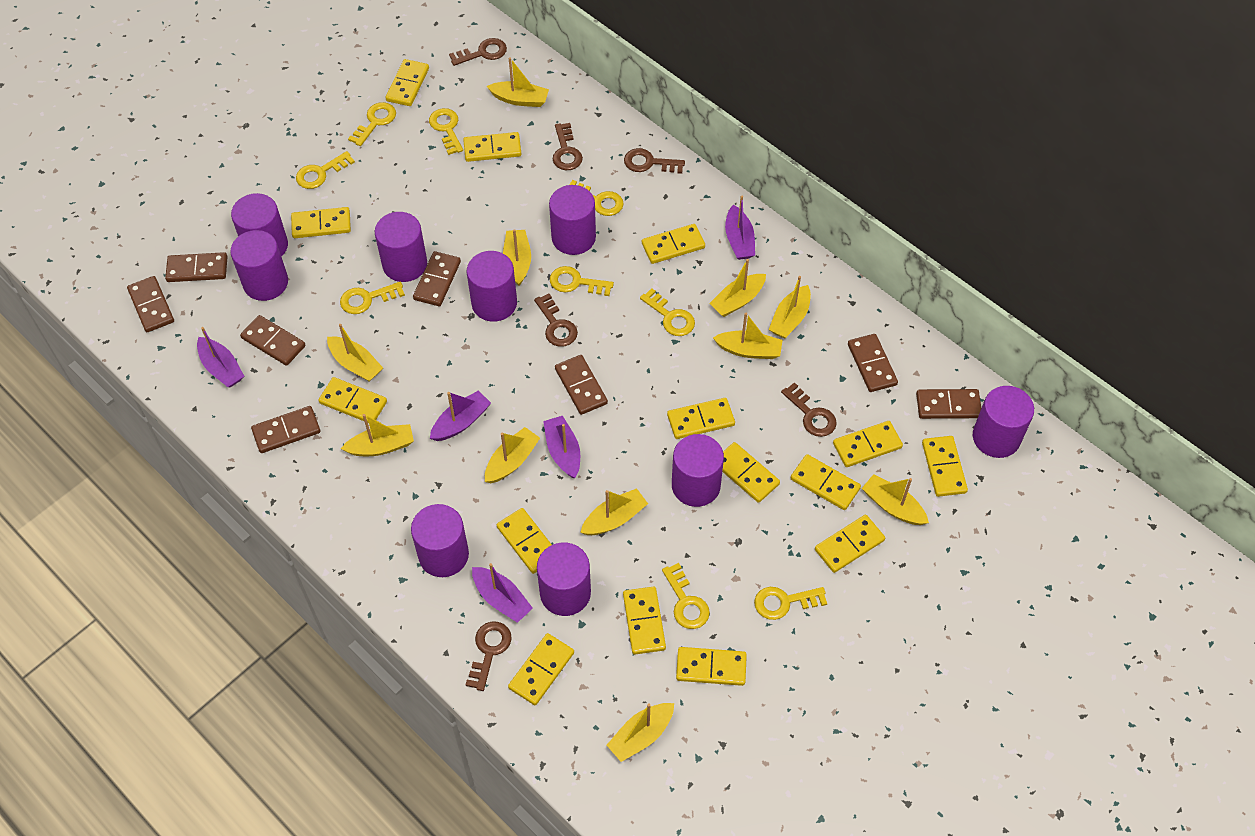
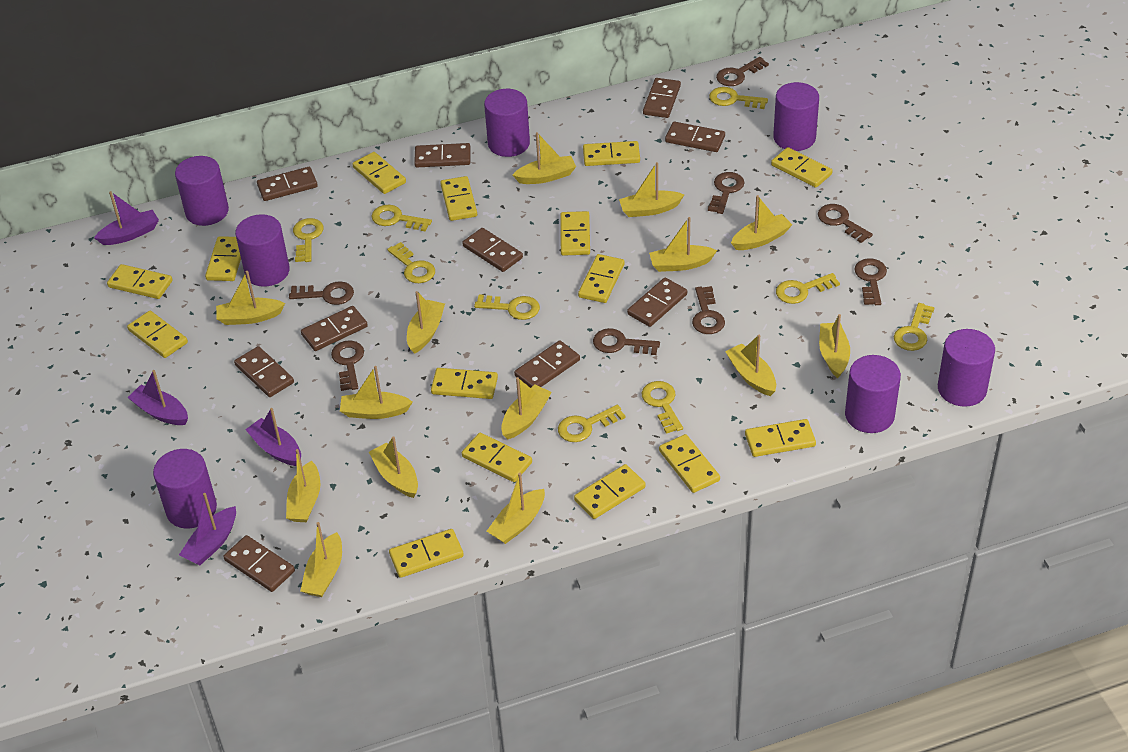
brown domino: [127,276,174,332] [165,252,228,282] [240,315,305,366] [251,406,320,453] [413,251,461,306] [555,355,608,415] [848,334,898,392] [916,389,981,419] = 8 -> [223,535,295,592] [234,346,294,397] [257,167,318,201] [301,306,368,351] [414,143,471,167] [462,228,523,272] [514,340,580,388] [627,278,687,327] [643,78,681,118] [665,122,725,152] = 10
brown key: [449,38,507,66] [466,622,512,691] [534,294,578,347] [553,123,583,170] [624,148,685,174] [781,382,837,437] = 6 -> [289,281,354,305] [331,340,364,391] [593,328,660,355] [692,286,725,334] [708,172,744,214] [716,57,769,86] [818,204,873,243] [854,258,887,305] = 8
purple boat: [197,327,244,387] [430,390,491,441] [472,563,533,623] [543,416,580,478] [725,196,755,260] = 5 -> [94,191,159,245] [127,370,188,425] [179,493,236,565] [245,408,301,466] = 4
purple cylinder: [230,230,288,301] [231,193,288,257] [375,212,427,282] [411,504,469,577] [467,251,517,322] [537,542,591,616] [549,185,596,255] [672,434,724,507] [973,386,1034,458] = 9 -> [153,449,217,529] [175,156,229,226] [235,214,290,287] [484,89,530,157] [773,82,819,151] [845,355,901,433] [938,329,995,407] = 7
yellow boat: [327,324,383,381] [341,414,414,456] [485,427,540,483] [487,57,549,107] [503,229,531,286] [580,488,648,535] [607,703,674,762] [709,259,766,317] [713,313,783,359] [769,276,811,339] [862,474,929,525] = 11 -> [216,271,285,325] [286,449,320,522] [300,522,342,597] [340,366,413,419] [369,436,418,498] [407,291,445,354] [487,473,545,544] [501,377,552,439] [513,132,576,184] [619,162,684,217] [649,217,717,272] [725,335,776,396] [731,195,792,250] [819,314,850,378] = 14

